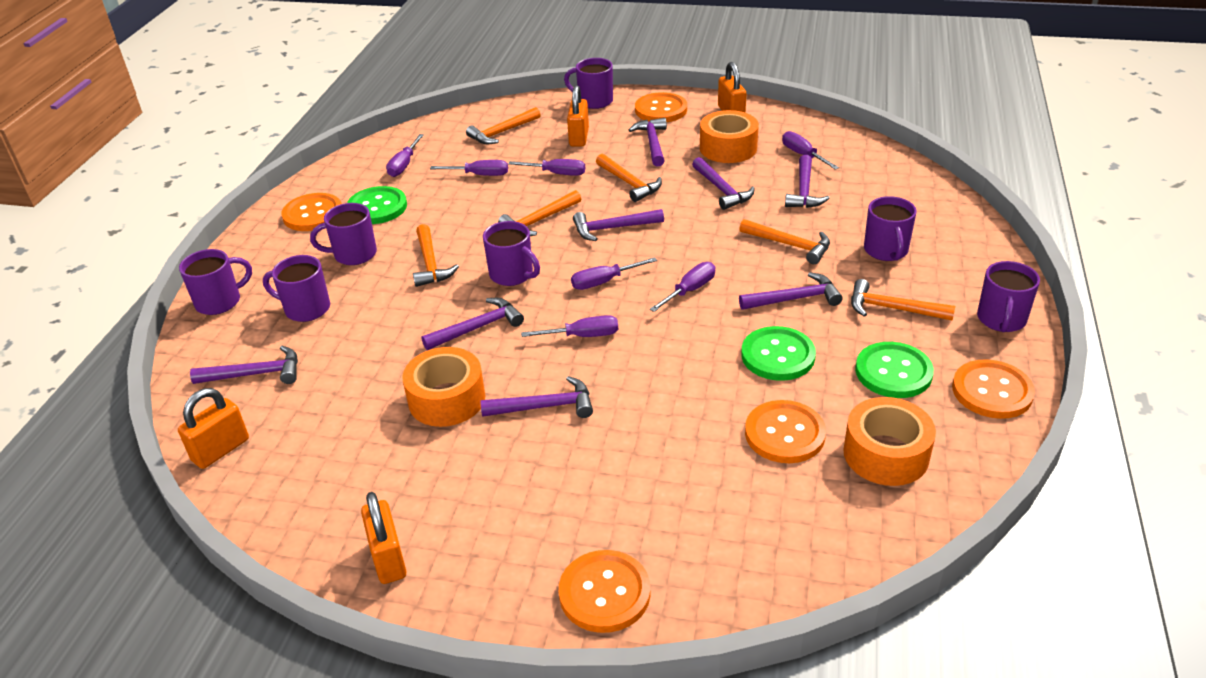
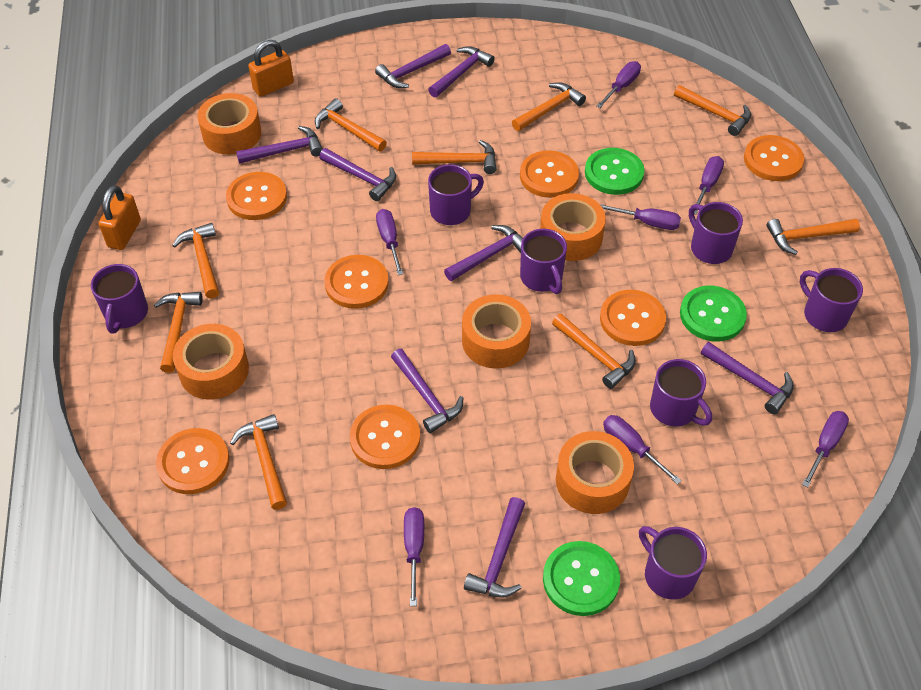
orange button: [282,193,342,231] [559,550,651,633] [635,92,687,122] [745,400,826,463] [952,359,1035,419] = 5 -> [156,428,230,494] [226,172,287,220] [324,255,389,309] [350,405,420,469] [520,151,579,198] [600,290,666,346] [744,135,804,181] = 7
orange hammer: [413,224,459,287] [466,107,541,144] [498,190,581,236] [596,154,662,202] [739,219,830,264] [851,279,955,321] = 6 -> [154,292,203,373] [172,223,219,299] [230,414,287,510] [315,98,387,151] [412,140,497,174] [512,82,586,131] [552,314,636,389] [674,85,751,136] [767,219,860,255] = 9
orange padlock: [178,388,249,469] [361,492,407,584] [567,85,589,146] [718,62,747,113] = 4 -> [98,185,141,250] [248,40,294,97] = 2
orange tape: [402,347,485,427] [700,110,759,163] [843,397,936,486] = 3 -> [173,324,249,399] [197,93,261,155] [462,294,531,369] [540,193,606,261] [556,431,634,514] = 5

